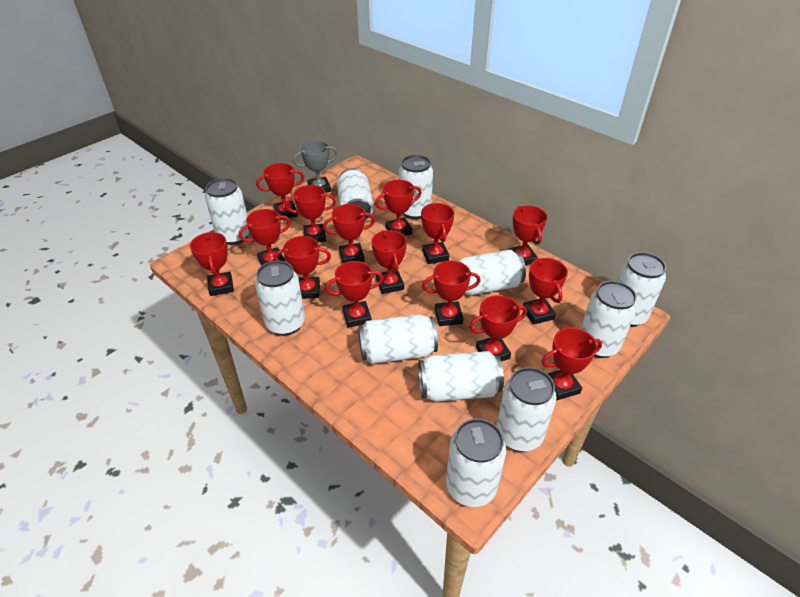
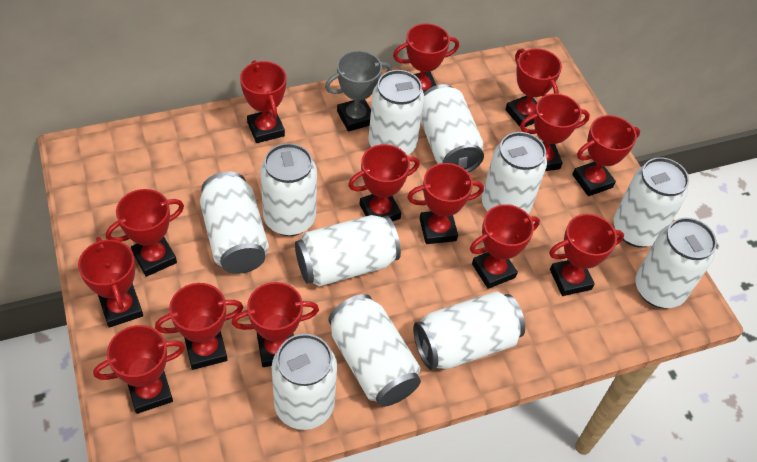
red trophy: [190,232,234,296] [239,209,291,265] [256,163,304,220] [274,236,331,299] [285,185,336,242] [323,204,375,263] [325,261,383,328] [371,230,407,294] [375,180,422,236] [421,203,454,264] [422,261,481,326] [469,295,527,361] [508,206,547,265] [523,258,568,325] [542,328,602,400] = 15 -> [78,237,143,328] [93,325,185,414] [106,189,184,277] [155,283,243,370] [232,282,319,367] [240,60,286,143] [348,144,420,221] [393,23,459,93] [407,163,484,244] [470,204,540,289] [505,48,562,127] [520,93,590,171] [549,214,624,296] [572,115,640,196] = 14

